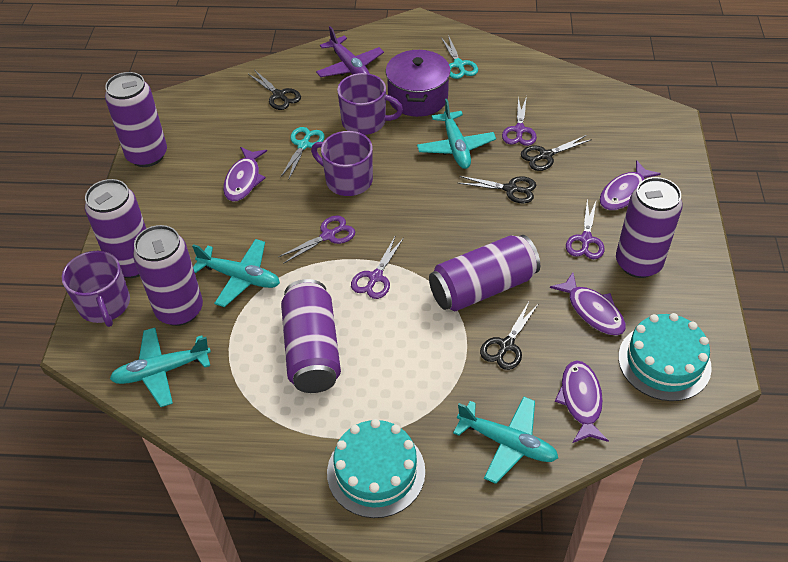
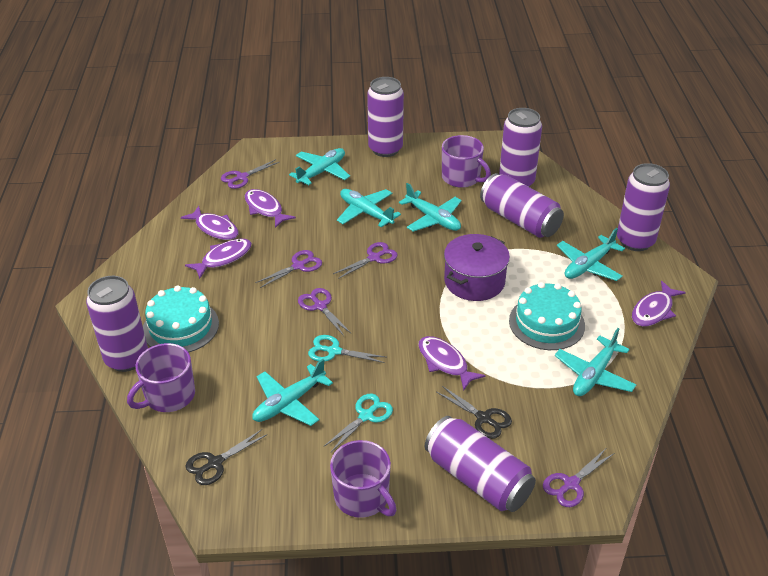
black scissors: [248,70,301,110] [458,176,536,203] [480,302,538,370] [521,135,592,171] = 4 -> [185,429,268,485] [436,386,512,439] = 2
purple fish: [223,147,267,202] [550,273,626,335] [555,360,609,443] [600,160,661,210] = 4 -> [181,206,239,240] [185,239,252,279] [245,189,296,228] [418,336,486,391] [632,281,686,327] = 5
purple plane: [316,26,384,77] = 1 -> none = 0
purple scissors: [278,215,355,264] [351,237,404,299] [502,96,537,146] [566,200,605,259] = 4 -> [221,159,279,189] [255,250,322,288] [298,288,351,336] [333,242,398,279] [543,449,614,507] = 5
turquoise plane: [110,328,211,407] [192,239,280,307] [417,99,496,169] [453,396,558,484] = 4 -> [252,359,333,426] [289,148,350,185] [337,189,401,227] [399,183,462,232] [555,328,636,396] [557,228,625,281] = 6

